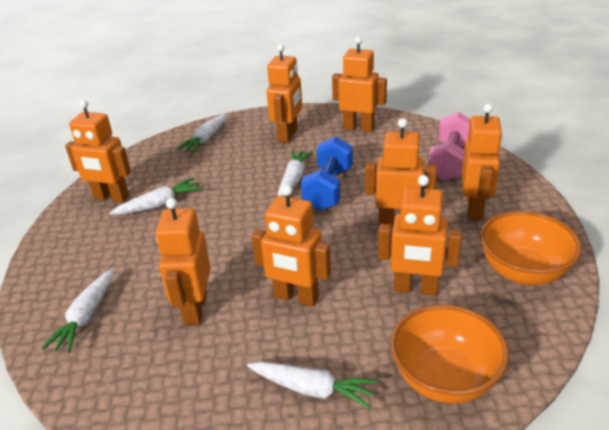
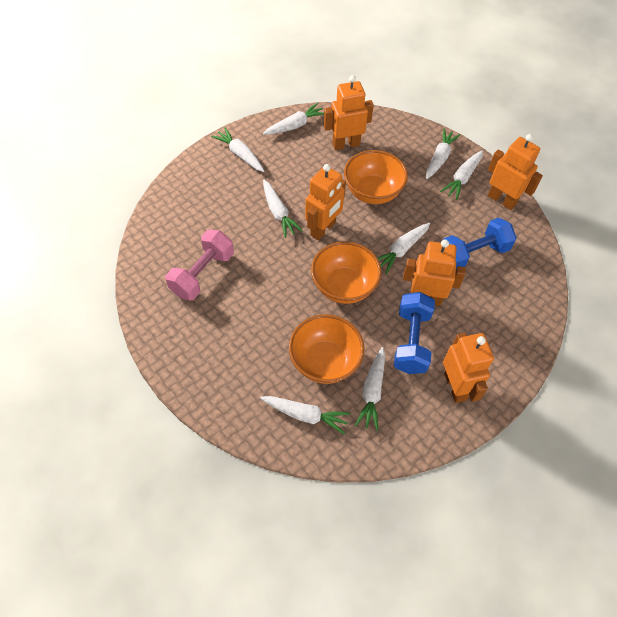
blue dumbbell: [301,136,353,211] = 1 -> [394,292,435,374] [443,218,516,269] = 2
orange bowl: [390,304,509,404] [480,211,582,285] = 2 -> [289,314,364,384] [311,242,382,304] [344,150,408,204] = 3
orange robot: [65,100,131,203] [155,198,211,325] [251,185,331,307] [267,44,302,143] [332,36,387,132] [365,118,437,228] [378,175,462,296] [462,103,503,220] = 8 -> [305,164,346,240] [324,75,374,150] [403,240,466,306] [443,333,494,403] [488,134,543,210] = 5
white carrot: [42,268,114,353] [109,178,202,215] [177,113,228,153] [247,362,378,409] [278,150,313,197] = 5 -> [211,127,264,172] [260,396,351,434] [263,103,324,135] [263,180,303,238] [355,347,385,431] [377,223,430,274] [426,129,461,179] [440,150,483,200] = 8

